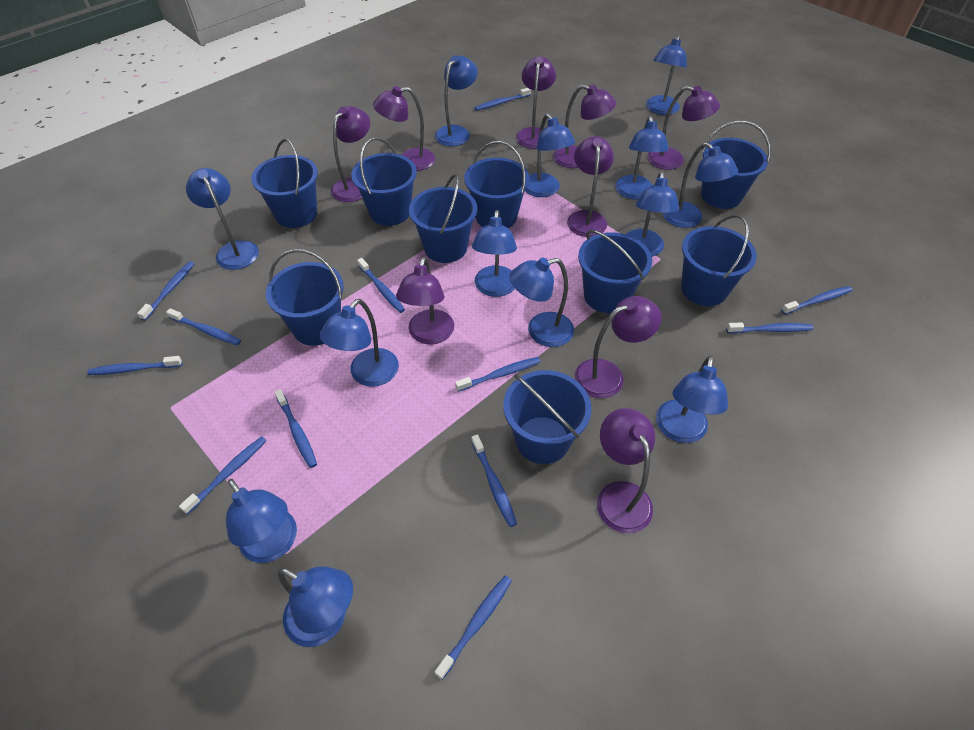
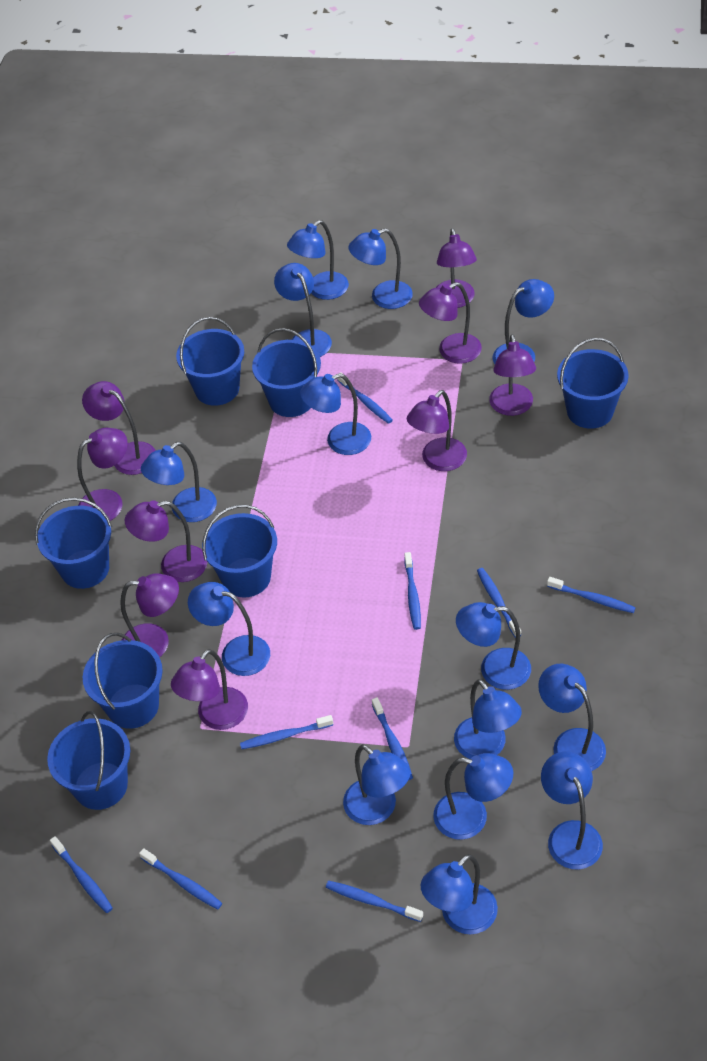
blue bucket: [251,139,318,228] [266,249,344,346] [351,137,417,226] [409,174,477,263] [464,141,530,228] [503,370,592,464] [578,230,652,313] [681,215,757,306] [701,121,771,209] = 9 -> [35,497,112,589] [47,711,130,810] [83,633,163,729] [176,317,244,406] [202,505,277,598] [252,328,321,417] [557,338,629,429] = 7
blue lamp: [186,168,259,270] [226,479,297,563] [278,566,353,647] [320,299,399,387] [435,55,478,146] [472,210,517,297] [509,257,574,347] [525,113,575,197] [615,116,669,200] [626,171,679,257] [646,35,687,115] [656,356,728,443] [663,142,738,228] = 13 -> [141,442,217,522] [188,582,270,676] [274,263,332,357] [287,220,349,300] [300,373,371,455] [343,744,411,825] [348,228,413,309] [421,854,498,934] [433,753,513,840] [454,679,522,759] [456,602,531,690] [493,279,554,364] [538,664,606,771] [541,752,603,870] = 14
blue toothbrush: [87,356,182,375] [137,261,194,321] [166,308,241,345] [179,436,267,514] [275,389,317,468] [357,258,405,313] [435,576,512,680] [455,357,541,392] [471,435,517,527] [475,88,531,111] [726,322,813,333] [781,286,853,314] = 12 -> [50,836,113,913] [139,848,222,910] [240,715,333,749] [326,881,423,922] [337,372,393,424] [372,697,413,780] [404,552,421,630] [477,568,521,638] [547,577,636,613] = 9

